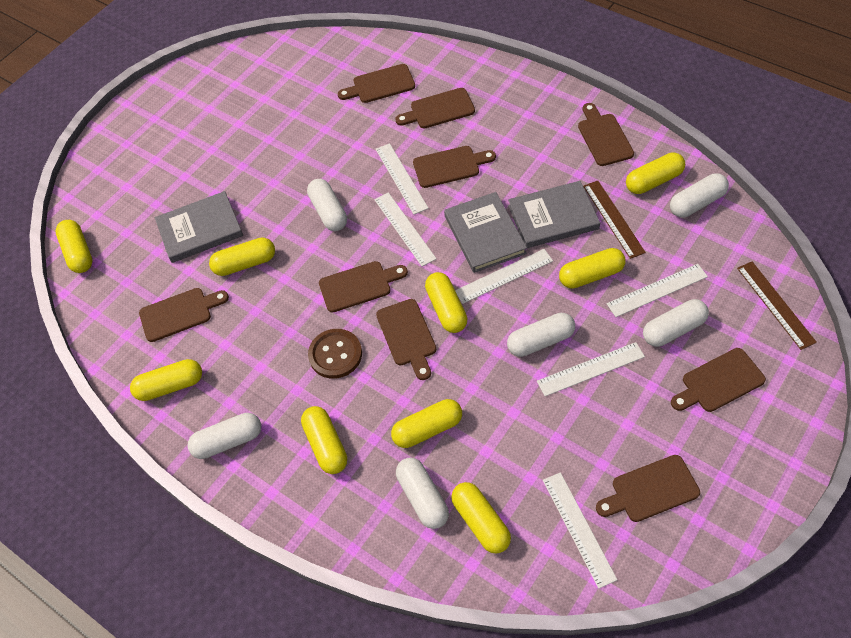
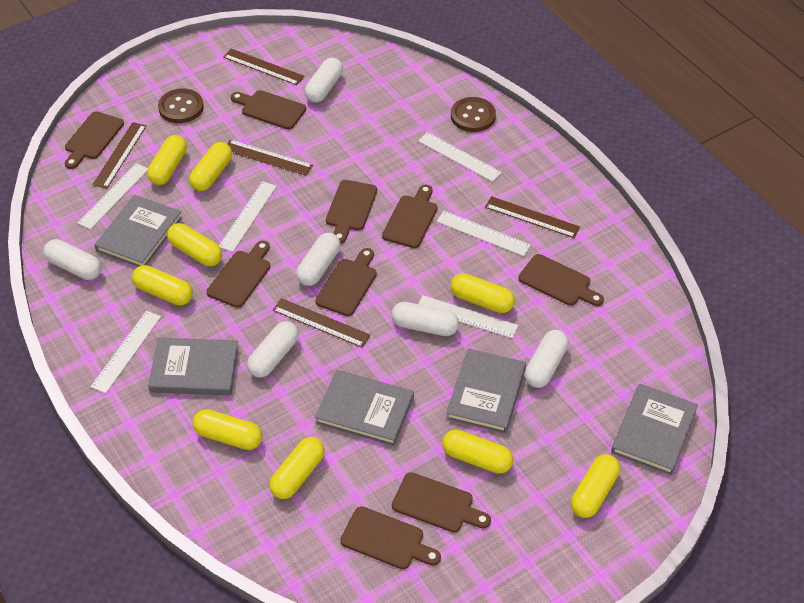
brown button: [308,329,362,379] = 1 -> [158,88,204,123] [451,97,496,132] = 2
brown ruler: [583,180,646,259] [737,261,817,350] = 2 -> [93,122,146,189] [223,49,305,85] [227,140,313,176] [273,298,371,348] [485,196,580,238] = 5
grey book: [155,191,243,263] [444,192,527,273] [508,181,600,248] = 3 -> [94,195,182,267] [148,338,239,395] [315,370,414,446] [446,349,526,434] [611,384,698,475] = 5

